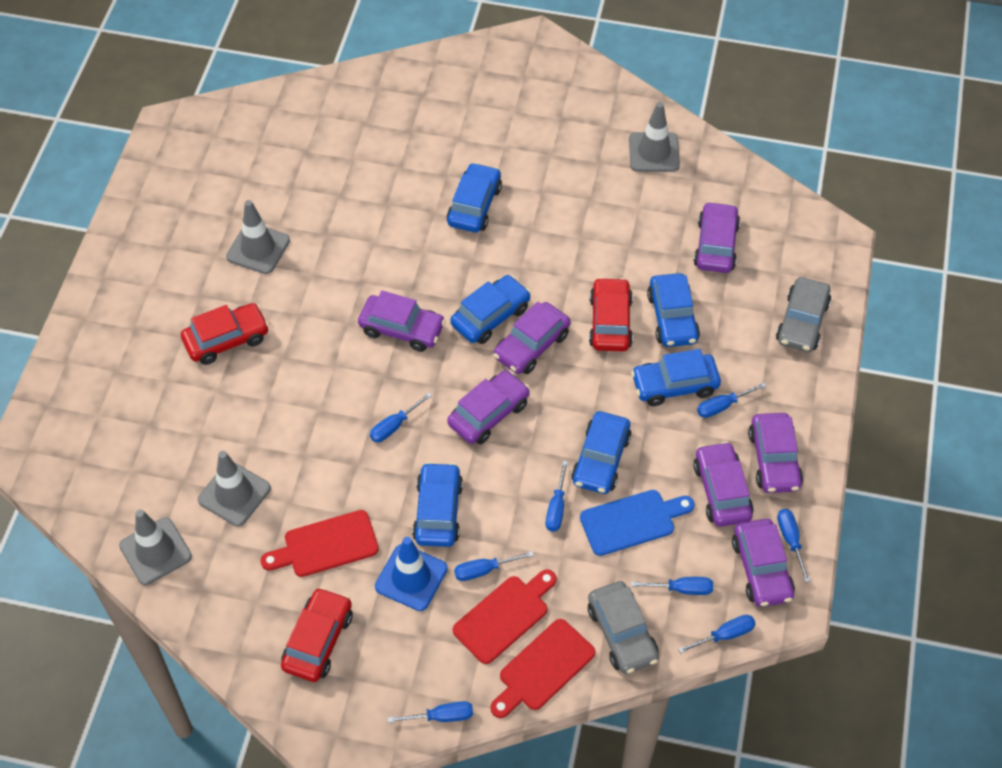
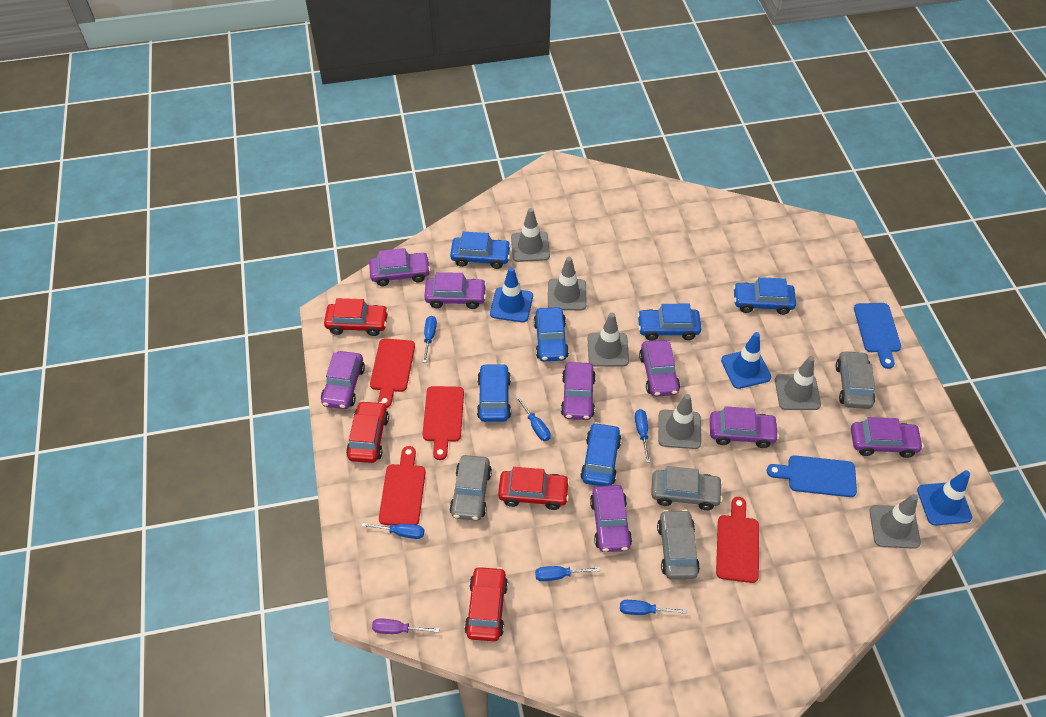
blue cutting board: [580,490,695,556] = 1 -> [766,455,857,497] [854,303,901,369] = 2
blue screwdriver: [370,393,432,442] [387,701,473,723] [454,551,534,581] [546,461,568,532] [631,577,713,595] [678,615,756,654] [697,383,766,418] [777,509,810,582] = 8 -> [362,523,424,539] [423,316,437,363] [516,395,551,441] [535,566,600,581] [620,600,686,615] [635,409,650,462] = 6
blue traffic cone: [375,537,447,611] = 1 -> [490,267,533,322] [721,332,771,389] [917,470,972,526] = 3
grey car: [588,581,659,674] [776,277,831,352] = 2 -> [449,455,492,521] [651,466,723,510] [657,509,700,579] [835,350,875,409] = 4
grey traffic cone: [119,510,192,585] [198,451,271,526] [226,200,290,274] [629,102,680,172] = 4 -> [511,208,550,262] [548,257,586,310] [588,313,629,367] [658,394,701,449] [775,356,821,410] [869,494,921,549] = 6
purple car: [358,290,446,352] [447,370,530,444] [493,301,571,374] [693,441,754,527] [694,201,740,273] [732,519,795,607] [748,413,803,493] = 7 -> [321,351,365,409] [369,248,431,286] [424,272,487,309] [561,362,596,420] [590,485,632,552] [639,340,680,397] [710,406,779,448] [851,417,924,458] = 8
purple screwdriver: none = 0 -> [372,618,439,634] = 1
red car: [181,303,269,365] [281,587,352,682] [589,277,633,352] = 3 -> [324,298,389,336] [346,401,389,463] [464,566,508,641] [498,467,570,510] = 4
red cutting board: [260,510,379,577] [453,569,557,664] [490,619,596,718] = 3 -> [370,338,415,408] [379,446,426,525] [423,386,464,460] [716,497,759,583] = 4

